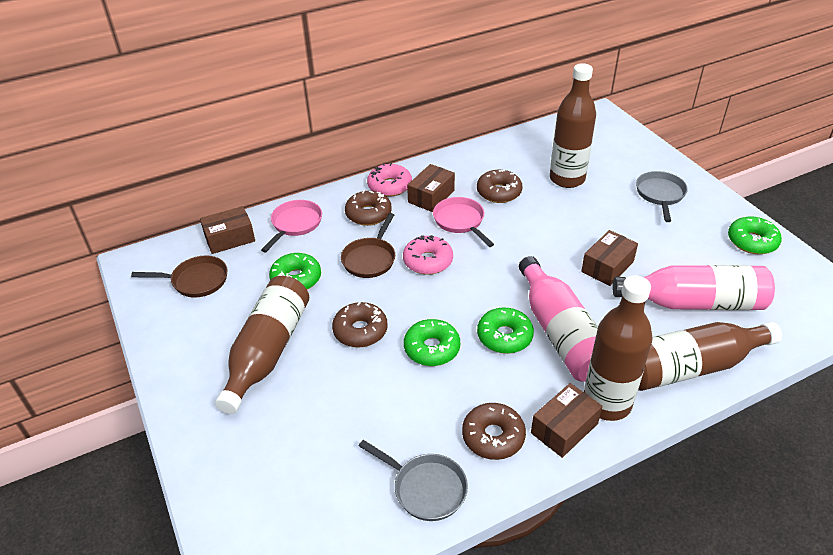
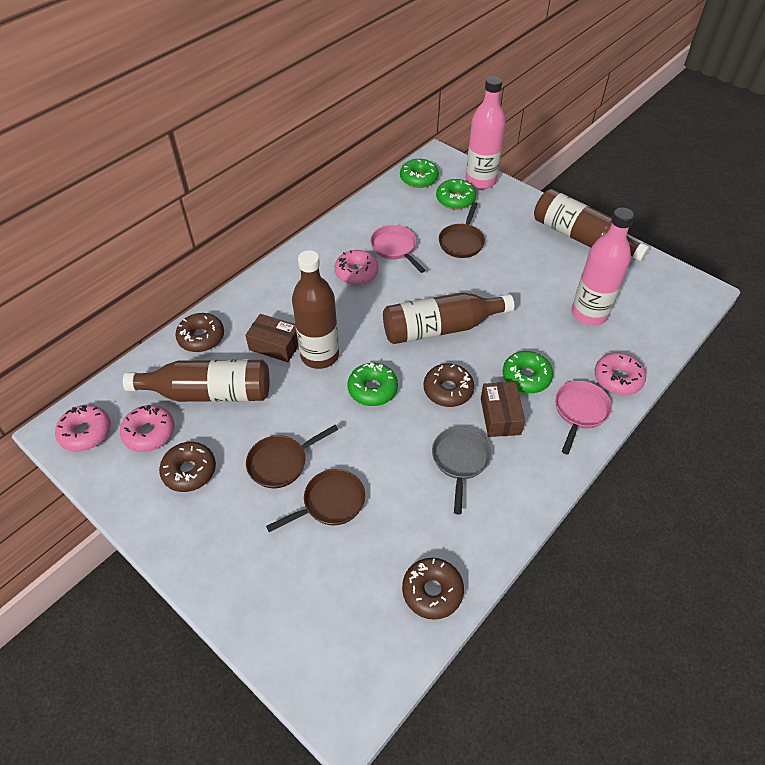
brown box: [200,206,255,254] [407,164,455,212] [531,383,602,458] [581,230,638,286] = 4 -> [245,314,298,362] [481,382,525,437] = 2
brown pan: [131,256,228,297] [341,213,395,278] = 2 -> [246,425,338,488] [266,469,365,532] [439,202,485,258] = 3
grey pan: [359,440,468,521] [636,171,688,222] = 2 -> [432,427,491,515] = 1
pink donut: [367,163,412,197] [403,235,453,275] = 2 -> [55,405,111,452] [120,405,174,452] [335,250,379,285] [594,352,646,395] = 4

